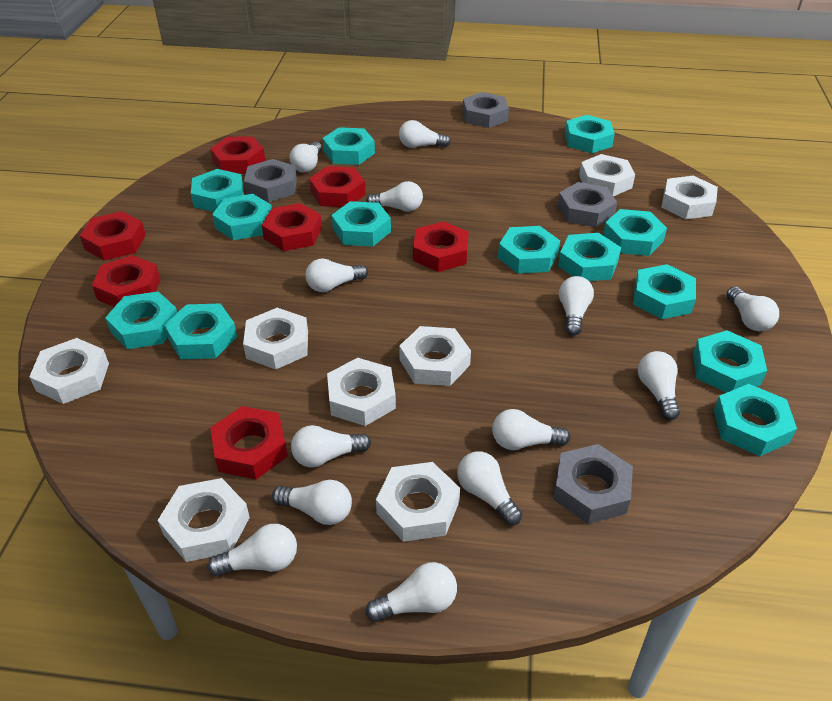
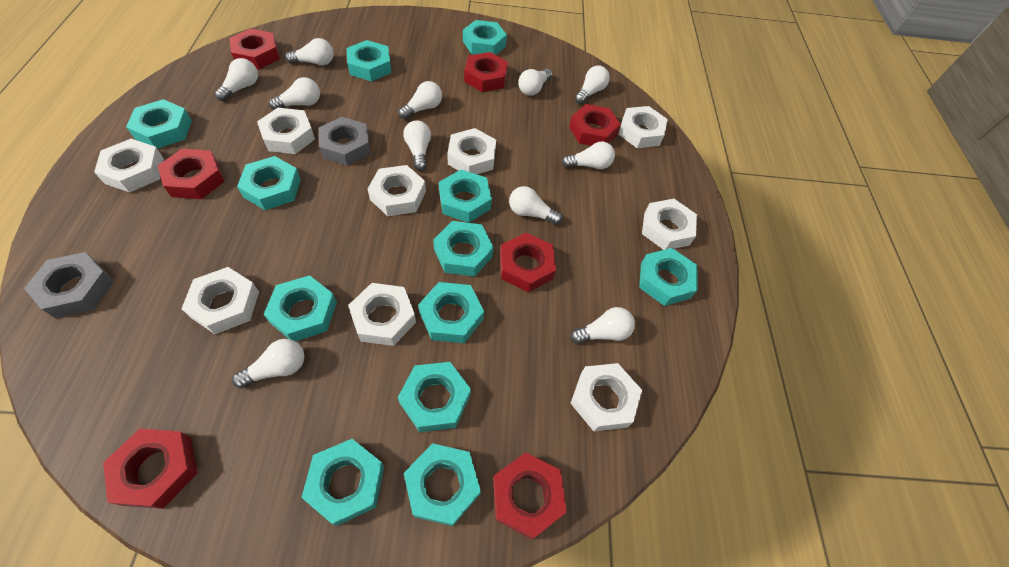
grey nut: [244,159,297,202] [463,92,509,128] [553,444,633,524] [558,182,617,227] = 4 -> [24,252,114,318] [319,117,371,166] = 2
turquoise nut: [105,291,177,349] [164,303,237,359] [191,169,244,212] [212,194,272,240] [322,127,375,165] [332,201,391,246] [498,226,560,274] [558,233,621,281] [565,115,615,153] [603,209,667,256] [633,264,696,319] [693,330,767,393] [714,384,797,456] = 13 -> [126,99,192,149] [237,156,301,210] [264,275,337,341] [301,439,384,526] [346,40,392,82] [398,362,471,432] [404,443,481,526] [418,282,484,343] [433,221,494,277] [439,170,492,223] [463,20,507,55] [639,248,698,306] = 12
white light bulb: [208,524,297,576] [272,480,352,525] [289,142,322,172] [291,425,371,467] [305,259,368,292] [366,181,423,212] [366,562,457,622] [399,120,451,148] [457,451,522,525] [492,409,570,450] [559,276,594,336] [638,351,680,420] [726,286,779,331] = 13 -> [215,58,258,101] [232,339,304,388] [269,77,320,110] [285,38,333,65] [399,81,442,119] [403,120,431,171] [509,186,562,225] [518,69,552,96] [562,141,615,169] [570,307,635,344] [575,66,610,104] = 11
white nut: [29,338,109,404] [157,478,250,562] [243,308,308,370] [327,358,396,426] [376,462,460,542] [399,326,471,386] [579,154,635,196] [661,176,718,219] = 8 -> [94,139,164,193] [181,267,259,334] [257,108,315,154] [348,283,416,346] [368,165,426,216] [447,128,496,174] [571,363,642,431] [618,106,668,148] [642,199,697,250] = 9

